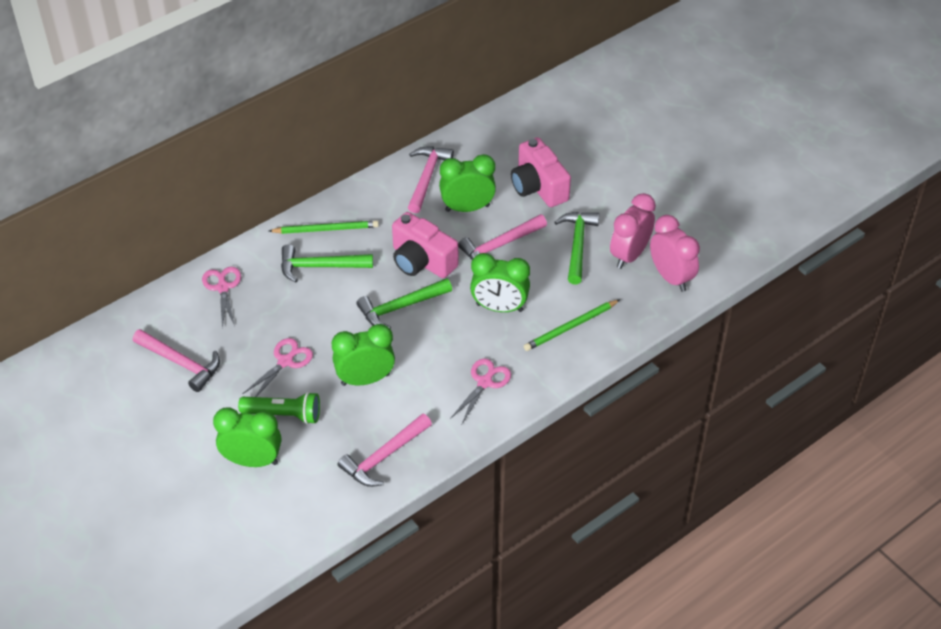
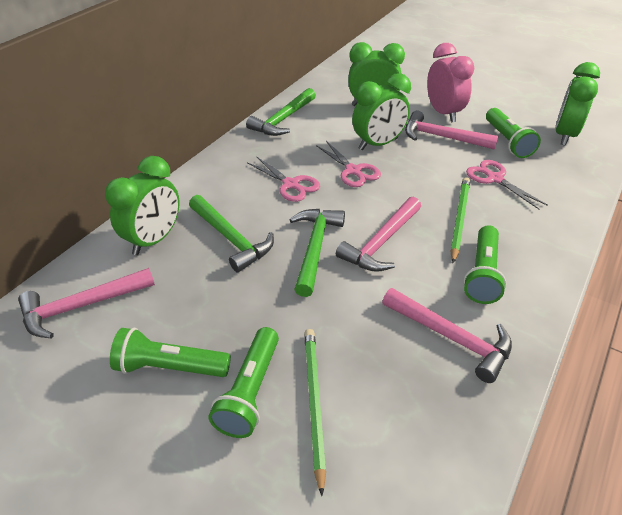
green flashlight: [238,392,320,424] = 1 -> [110,328,231,377] [208,327,279,438] [463,225,506,304] [486,108,541,158] = 4
pink camera: [392,212,458,278] [511,137,571,207] = 2 -> none = 0
pink clock: [610,193,656,269] [650,215,700,292] = 2 -> [427,43,474,123] = 1

